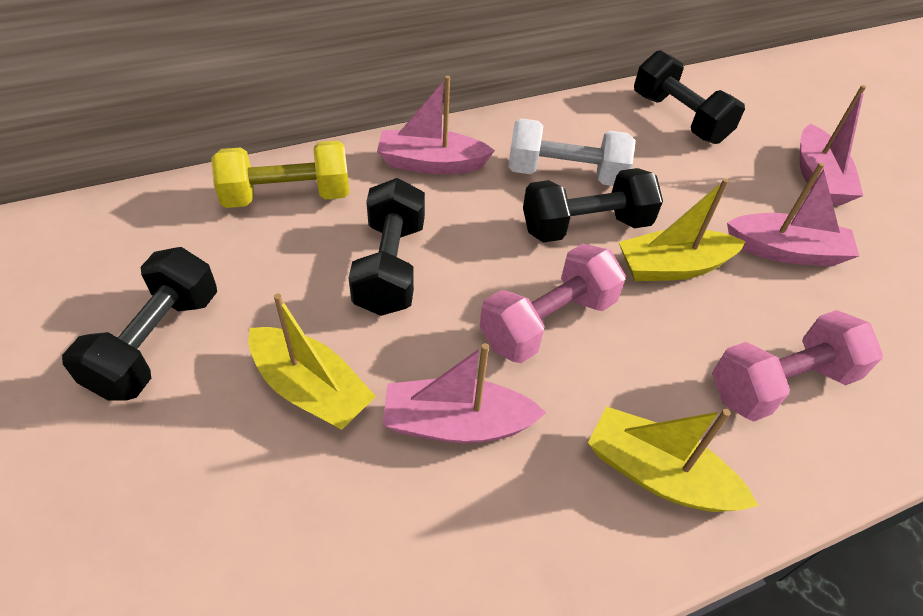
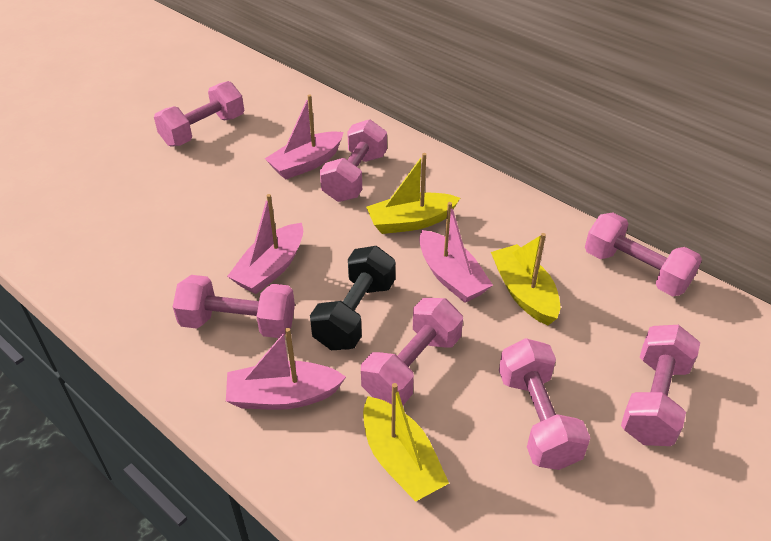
black dumbbell: [62,247,217,400] [349,178,425,316] [523,168,663,243] [634,50,745,144] = 4 -> [310,246,395,350] = 1
pink dumbbell: [479,244,626,363] [712,310,883,422] = 2 -> [154,81,244,147] [173,275,295,338] [320,119,387,202] [361,298,463,405] [499,338,591,470] [585,213,702,296] [621,325,700,446] = 7
white dumbbell: [508,118,636,186] = 1 -> none = 0
yellow dumbbell: [211,141,350,208] = 1 -> none = 0

